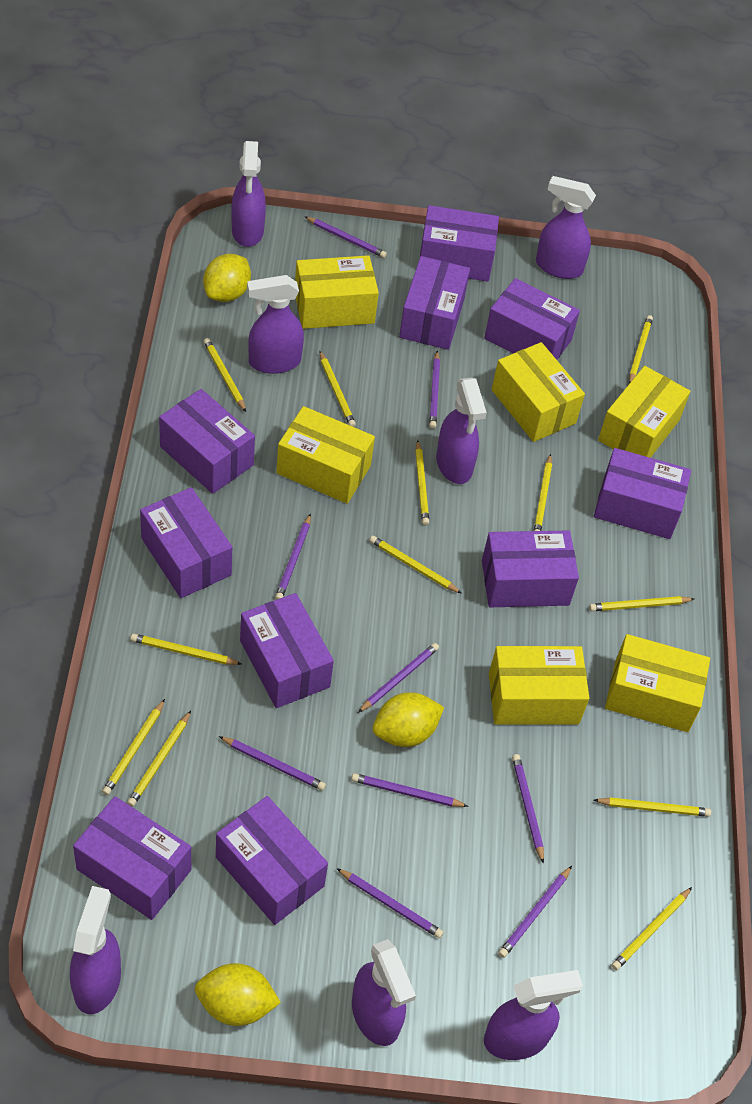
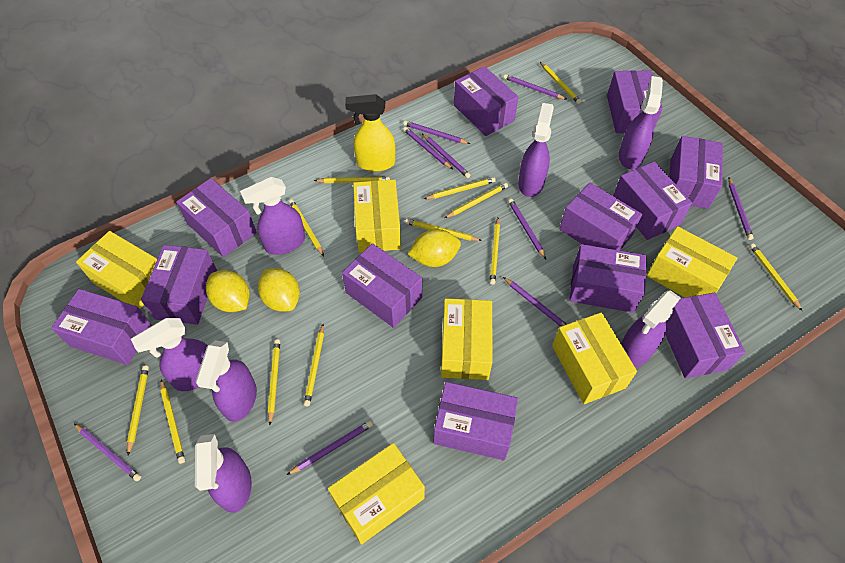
purple box: [73,796,191,920] [140,487,232,598] [159,389,255,494] [216,796,328,925] [240,593,334,708] [399,256,470,350] [420,205,499,282] [482,531,579,607] [484,278,580,360] [594,448,691,539] = 10 -> [51,289,152,365] [141,245,217,325] [176,178,257,257] [342,243,422,328] [434,382,518,460] [454,66,518,136] [559,183,642,250] [570,244,647,313] [607,70,663,133] [613,161,692,240] [665,292,745,378] [669,136,723,209] = 12
yellow spray bottle: none = 0 -> [345,94,395,172] = 1

